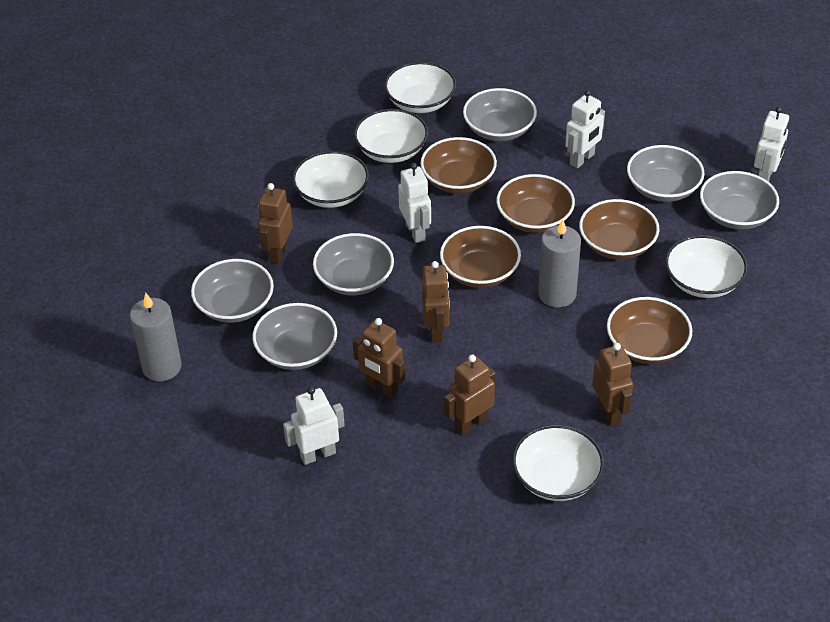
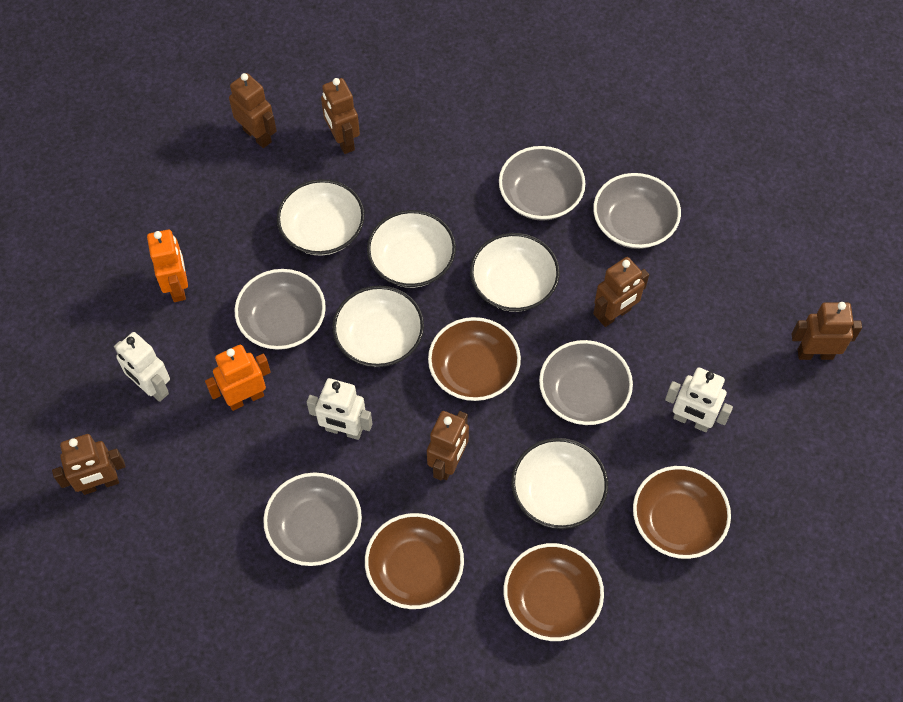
brown bowl: [421,137,497,193] [440,226,521,288] [496,174,575,233] [579,199,660,260] [607,297,692,364] = 5 -> [365,513,464,609] [428,317,521,401] [503,543,604,641] [633,466,731,559] = 4
brown robot: [258,183,293,264] [353,318,405,398] [422,261,450,342] [444,355,496,435] [592,343,633,426] = 5 -> [52,434,126,495] [229,73,277,148] [321,78,360,154] [427,411,469,480] [593,257,649,327] [792,302,862,360] = 6
grey bowl: [191,259,274,323] [253,303,337,370] [313,233,394,295] [463,88,537,141] [627,145,705,202] [700,171,779,230] = 6 -> [235,269,326,350] [263,472,362,566] [499,146,586,221] [539,340,633,425] [593,173,681,249] = 5
grey candle: [130,293,182,381] [538,219,581,307] = 2 -> none = 0
orange robot: none = 0 -> [147,229,188,302] [205,345,271,411] = 2
white robot: [283,387,345,465] [398,163,431,243] [565,90,605,168] [754,106,789,182] = 4 -> [114,332,170,402] [307,378,372,440] [665,368,733,432] = 3

